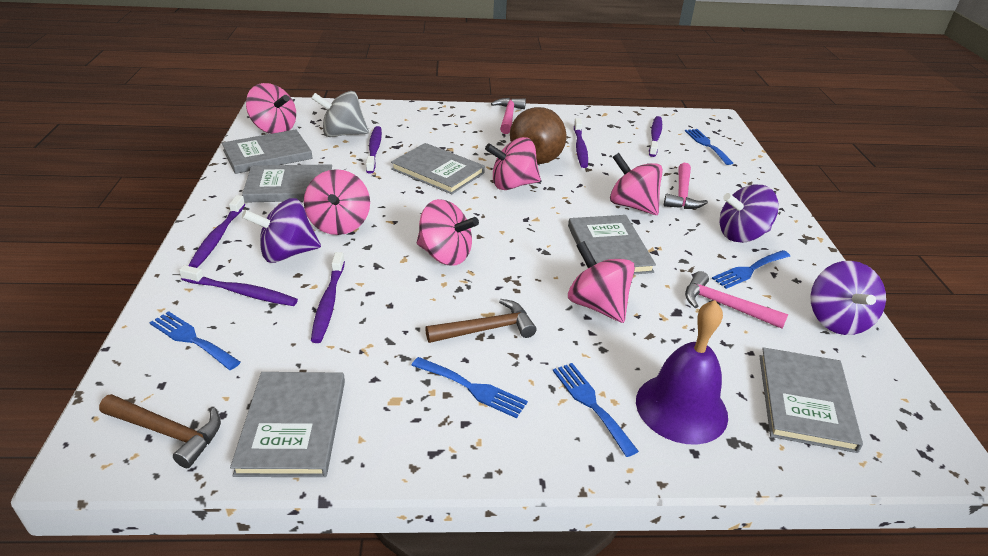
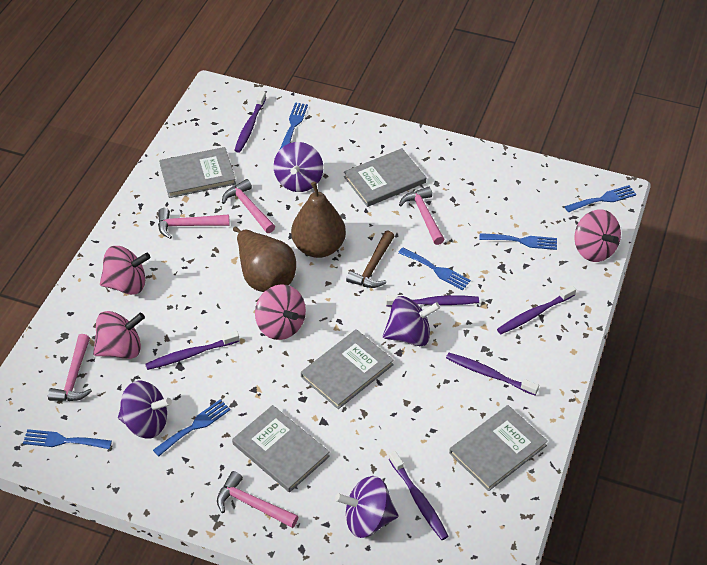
blue fork: [149,311,241,370] [411,357,528,418] [553,363,639,457] [685,129,733,165] [712,250,790,289] = 5 -> [23,429,112,449] [153,399,230,457] [280,103,308,149] [398,247,471,290] [479,233,557,250] [565,185,636,212] = 6
brown hammer: [99,394,221,468] [425,299,536,343] = 2 -> [346,231,395,288] = 1
brown pear: [510,107,566,164] = 1 -> [233,227,296,292] [291,182,346,258] = 2
grey book: [222,129,313,174] [230,372,345,477] [242,164,332,203] [391,143,485,194] [568,215,656,274] [759,347,863,453] = 6 -> [159,147,236,198] [232,405,330,492] [301,329,394,409] [344,148,426,207] [449,405,548,491] = 5
grey spinning top: [311,91,369,137] = 1 -> none = 0
pink hammer: [491,98,526,134] [664,163,708,209] [685,271,788,329] = 3 -> [48,334,92,401] [158,208,230,239] [217,471,299,528] [222,179,275,233] [399,187,445,245] = 5
pink spinning top: [246,83,296,134] [304,169,370,235] [417,199,479,265] [485,137,541,190] [568,241,635,323] [610,153,663,215] = 6 -> [93,311,145,359] [100,246,150,295] [255,284,306,340] [574,209,621,262] = 4
purple bell: [636,300,728,444] = 1 -> none = 0
purple spinning top: [242,198,321,263] [720,185,779,243] [810,261,886,335] = 3 -> [118,381,172,439] [274,142,323,192] [335,476,399,538] [383,296,440,346] = 4

